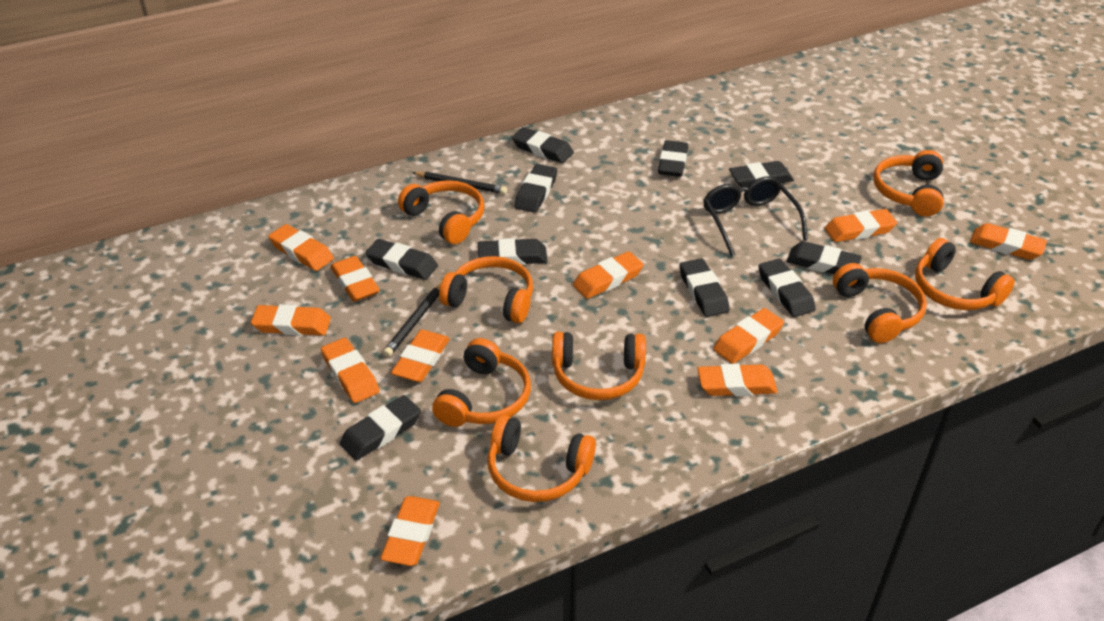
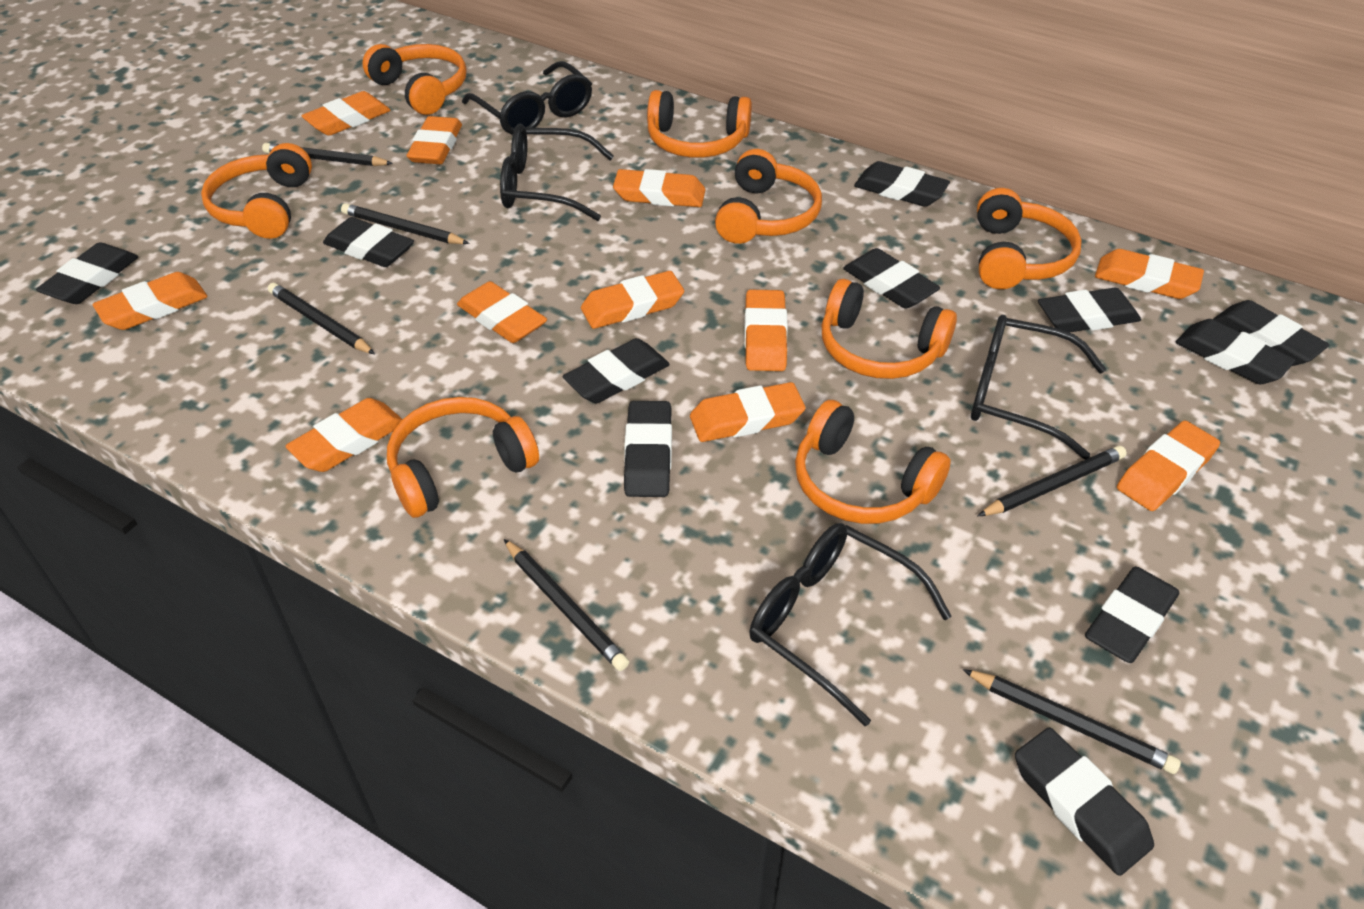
black eraser: [340,395,421,461] [366,239,438,280] [478,238,548,265] [512,127,574,163] [514,164,557,213] [658,140,688,177] [679,258,730,317] [729,161,794,187] [758,259,816,317] [787,241,862,274] = 10 -> [36,242,138,304] [323,217,414,267] [563,338,670,403] [624,401,672,497] [843,248,940,309] [854,161,950,207] [1015,727,1154,876] [1038,288,1141,333] [1085,567,1179,663] [1176,319,1296,384] [1213,300,1330,366] = 11
black glasses: [703,176,808,256] = 1 -> [462,61,592,135] [500,123,614,221] [749,523,952,726] [971,315,1106,459] = 4
black pencil: [383,283,441,357] [412,172,507,194] = 2 -> [262,143,393,166] [268,283,375,354] [341,203,470,244] [504,539,629,671] [963,669,1181,774] [978,446,1127,516] = 6

